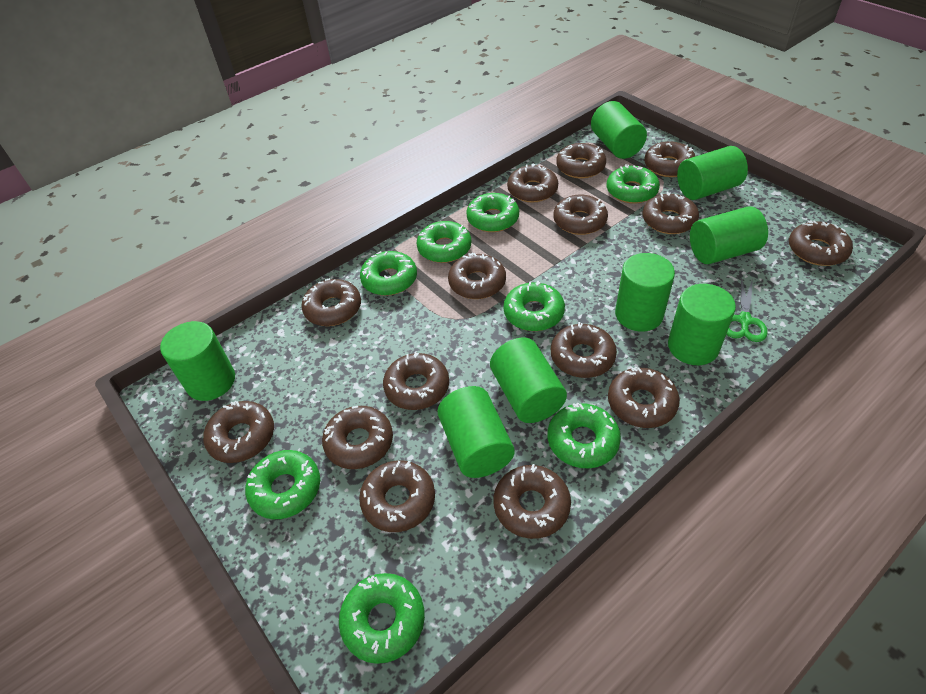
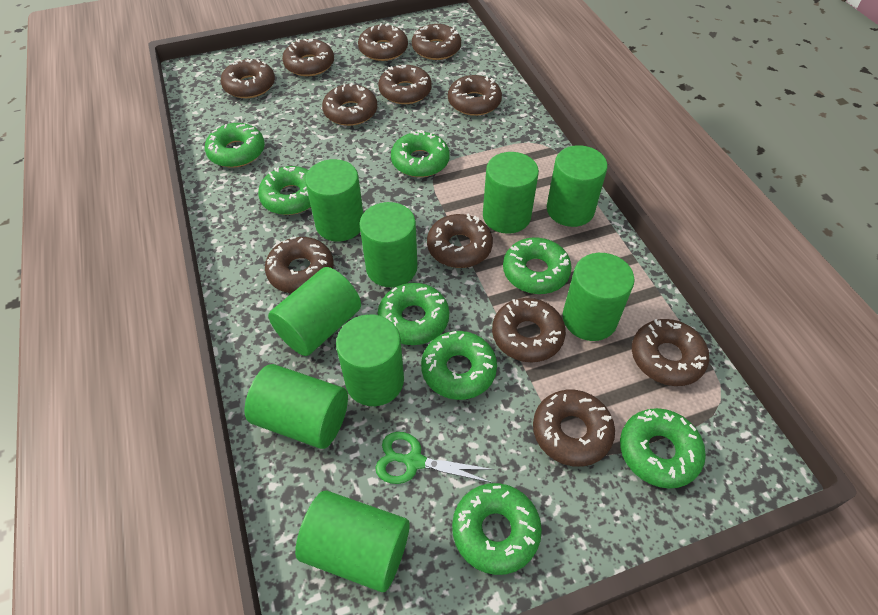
brown donut: [203,401,274,463] [301,278,361,326] [322,406,393,469] [359,460,435,532] [383,352,449,410] [448,253,506,299] [493,464,571,539] [507,163,558,203] [551,322,617,378] [553,195,608,235] [556,143,606,178] [608,366,680,428] [643,192,699,234] [644,141,695,177] [789,220,853,266] = 15 -> [221,59,275,98] [265,236,334,293] [282,39,334,76] [322,82,377,126] [358,23,408,61] [378,65,432,104] [412,24,461,60] [427,213,493,268] [448,75,502,116] [492,298,566,362] [533,390,615,467] [632,319,709,386] = 12
green cylinder: [160,321,235,401] [438,386,515,478] [490,338,567,423] [591,101,647,159] [615,253,675,332] [668,284,736,365] [677,146,748,200] [690,206,768,264] = 8 -> [245,364,348,449] [268,267,361,356] [295,490,410,592] [305,159,363,242] [336,314,404,406] [359,202,418,287] [483,152,539,234] [547,145,608,227] [563,253,635,341] = 9

